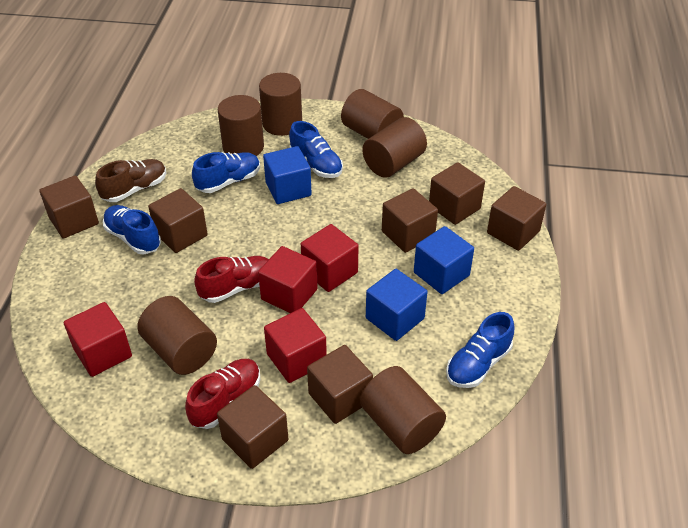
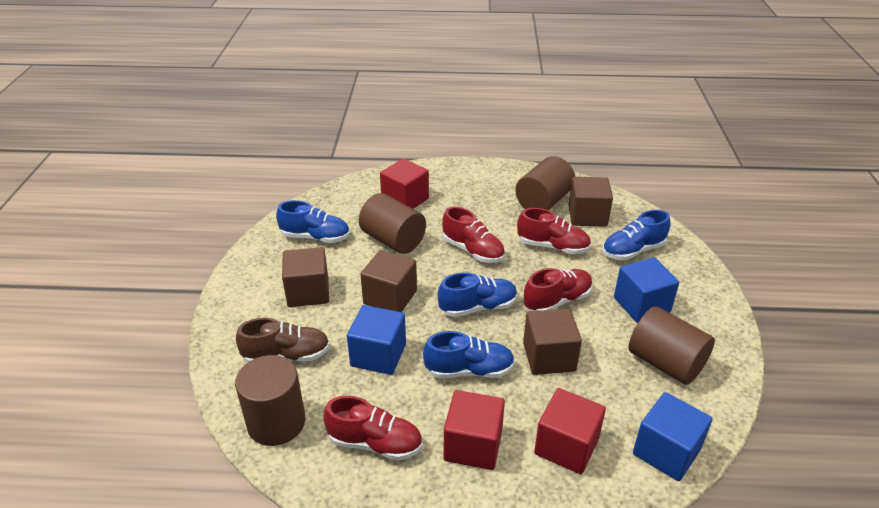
brown cube: [39,176,99,239] [148,188,208,253] [217,385,288,469] [307,345,373,424] [382,188,438,253] [429,162,485,225] [487,186,546,251] = 7 -> [282,247,329,307] [360,250,417,312] [523,309,582,375] [568,177,613,227] = 4
brown cylinder: [137,296,217,375] [218,95,264,156] [259,73,302,136] [341,89,404,139] [360,366,446,454] [362,117,427,178] = 6 -> [235,355,305,446] [359,193,426,254] [515,156,575,210] [629,306,715,385] = 4
red cube: [64,302,132,377] [258,246,318,313] [264,308,327,383] [301,224,359,292] = 4 -> [380,159,429,209] [444,390,505,470] [534,388,606,474] = 3
red shoe: [185,359,260,429] [194,256,269,303] = 2 -> [323,396,422,461] [442,207,505,263] [517,208,591,254] [524,268,593,311] = 4

